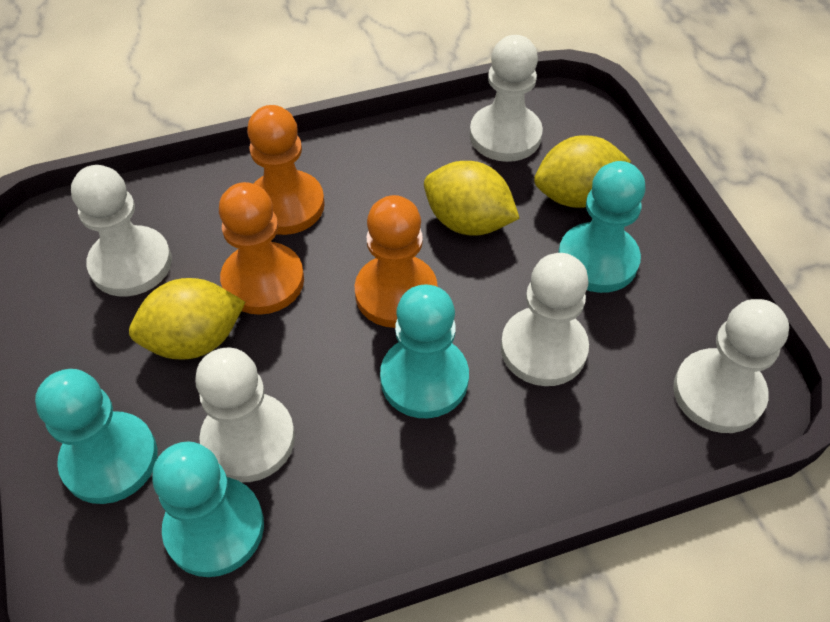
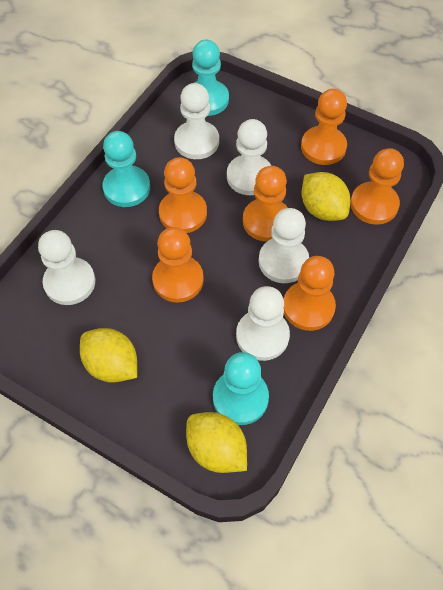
orange pawn: [219,182,304,315] [247,105,325,235] [354,195,438,328] = 3 -> [152,227,204,303] [159,157,207,233] [243,166,288,242] [284,256,336,331] [301,89,347,165] [350,148,404,225] = 6
turquoise pawn: [35,369,157,504] [152,441,264,577] [380,285,469,418] [558,161,645,293] = 4 -> [102,131,150,207] [192,40,229,116] [213,352,269,425] = 3

